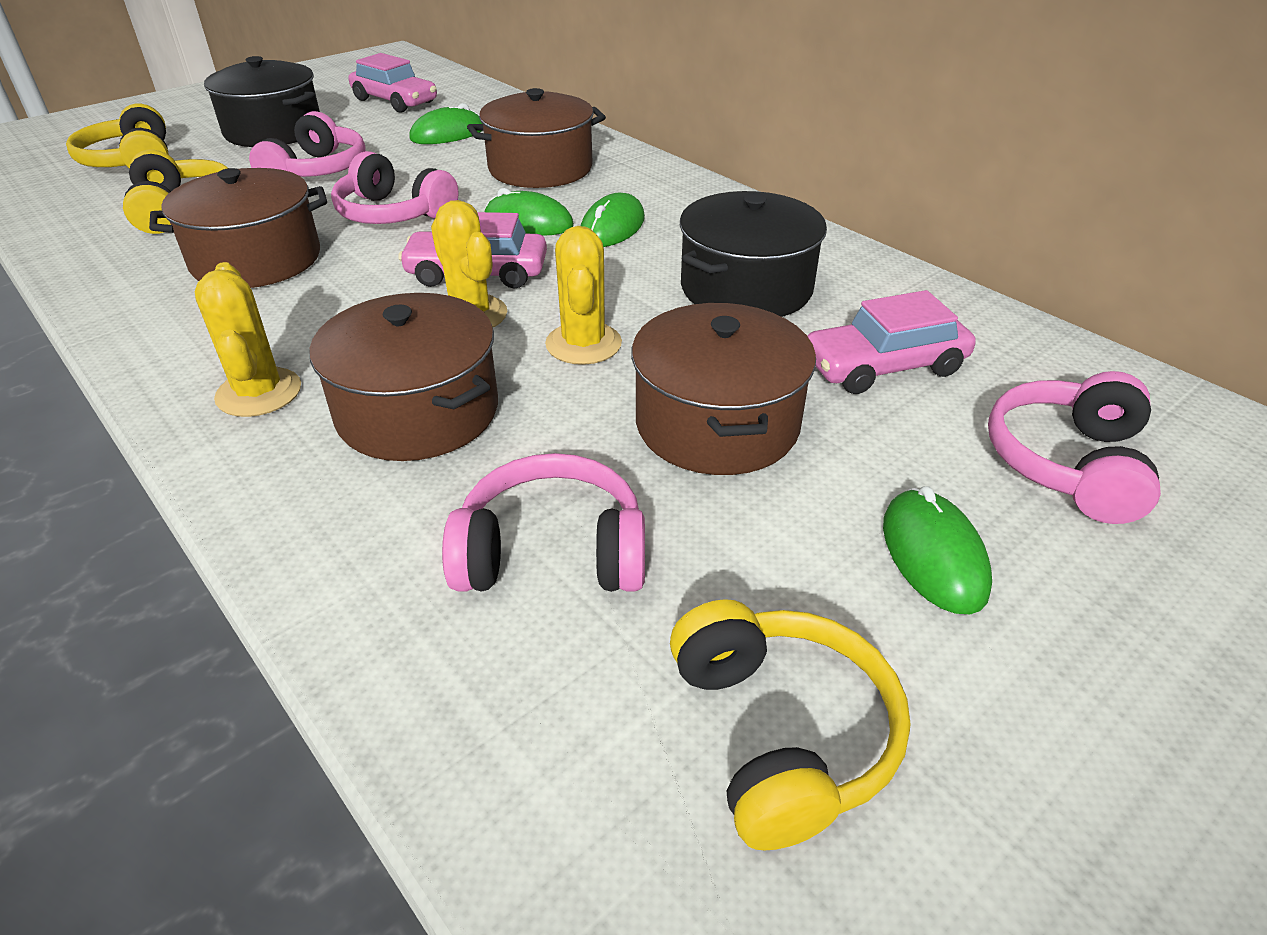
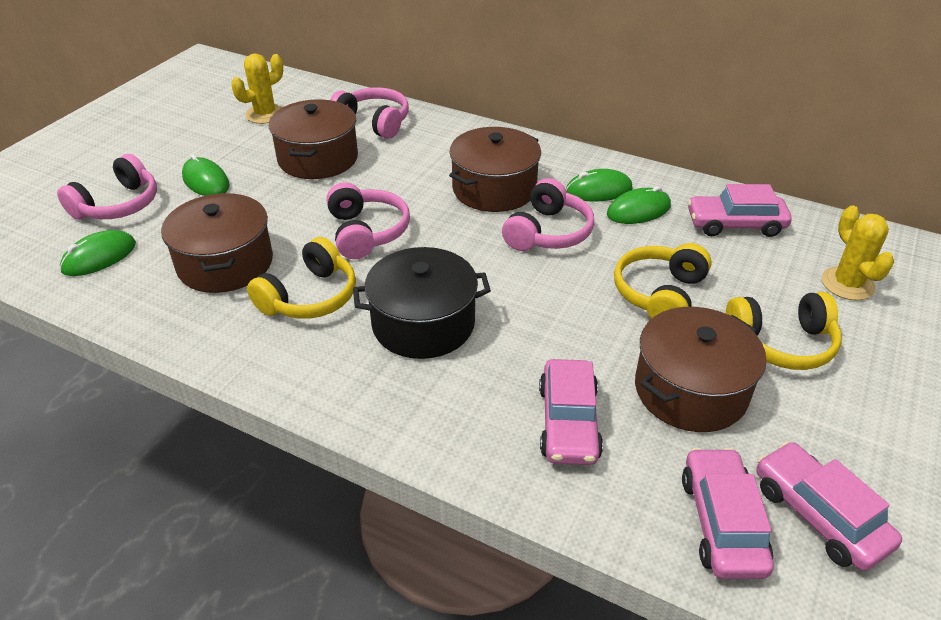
black pot: [204,56,320,147] [680,191,827,317] = 2 -> [353,247,491,359] = 1
pink car: [349,53,437,113] [398,212,547,288] [807,290,976,394] = 3 -> [539,359,603,465] [682,448,774,579] [687,184,792,237] [756,441,902,571] = 4
yellow cactus: [194,262,301,417] [431,200,507,327] [545,226,622,365] = 3 -> [231,53,283,124] [821,205,894,301] = 2

